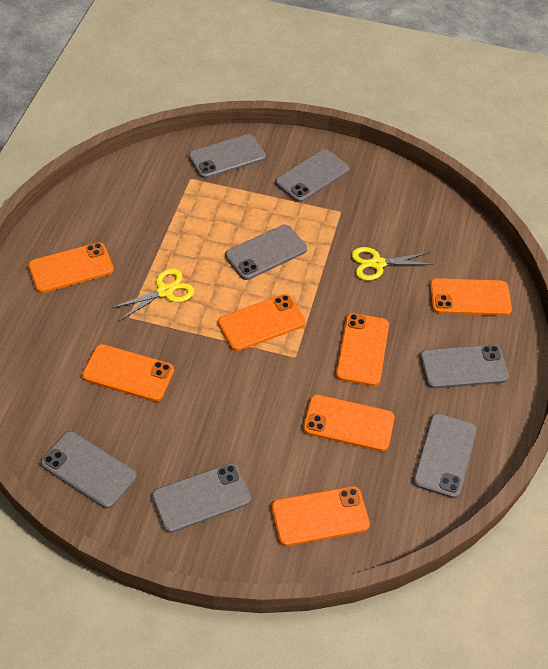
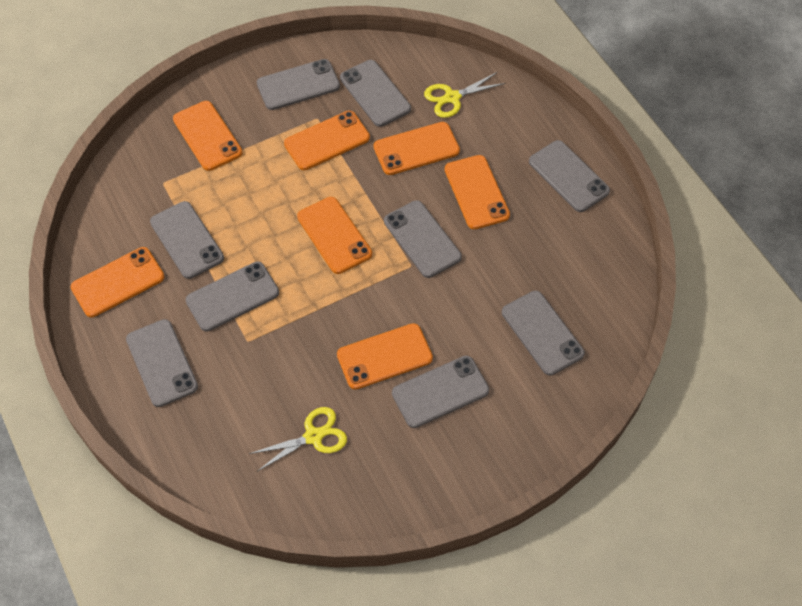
grey phone: [41,431,137,508] [152,463,251,533] [189,134,266,179] [225,225,307,280] [275,149,349,202] [413,413,476,498] [420,345,509,388] = 7 -> [126,319,198,407] [150,201,224,279] [186,262,279,332] [257,59,340,110] [340,60,411,127] [384,200,462,278] [392,356,489,428] [502,291,585,376] [529,140,610,212] = 9

